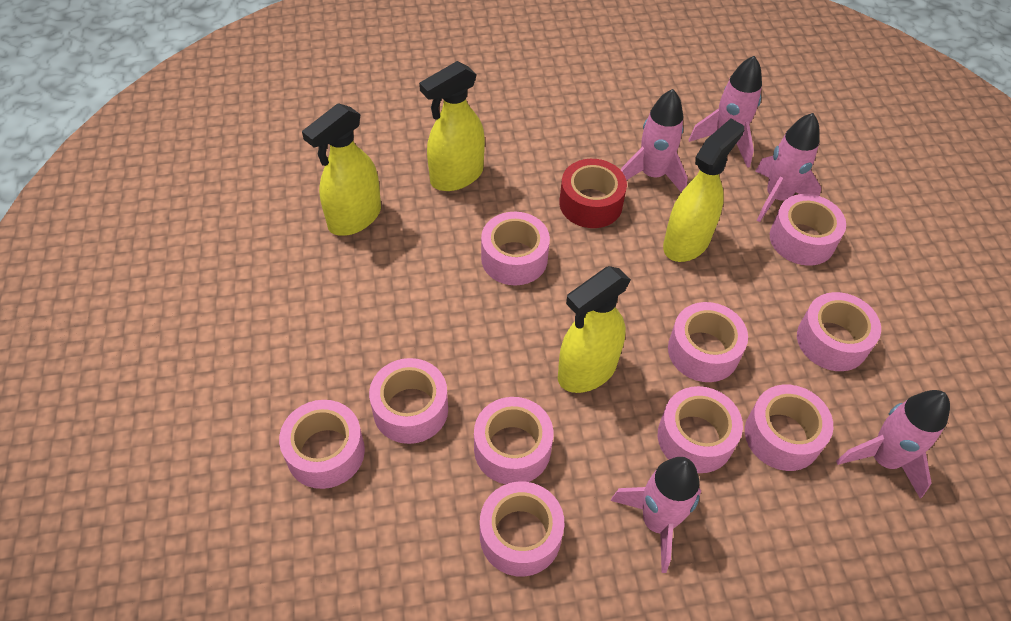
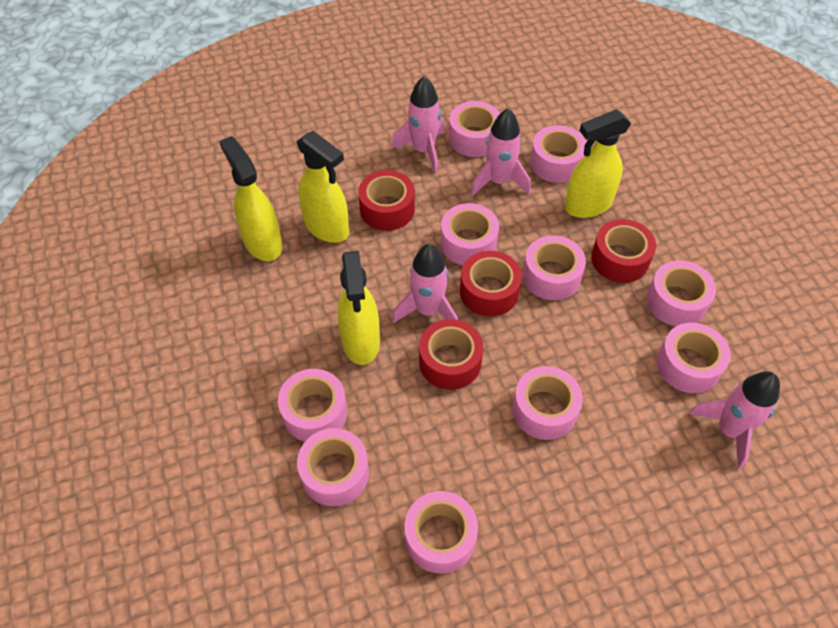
pink rocket: [611,457,701,573] [621,89,688,192] [689,56,762,168] [756,113,821,222] [836,390,950,499] = 5 -> [391,76,444,174] [392,244,458,323] [470,108,531,196] [689,371,780,470] = 4
red tape: [559,159,627,228] = 1 -> [358,170,415,231] [419,319,484,390] [460,251,522,317] [591,219,656,283] = 4

